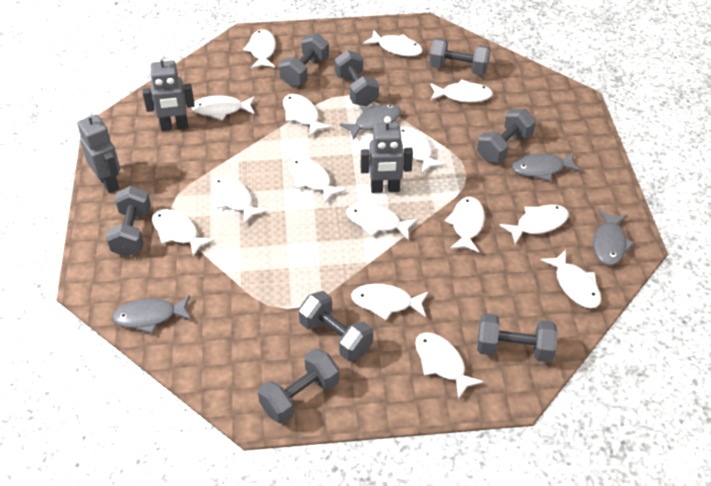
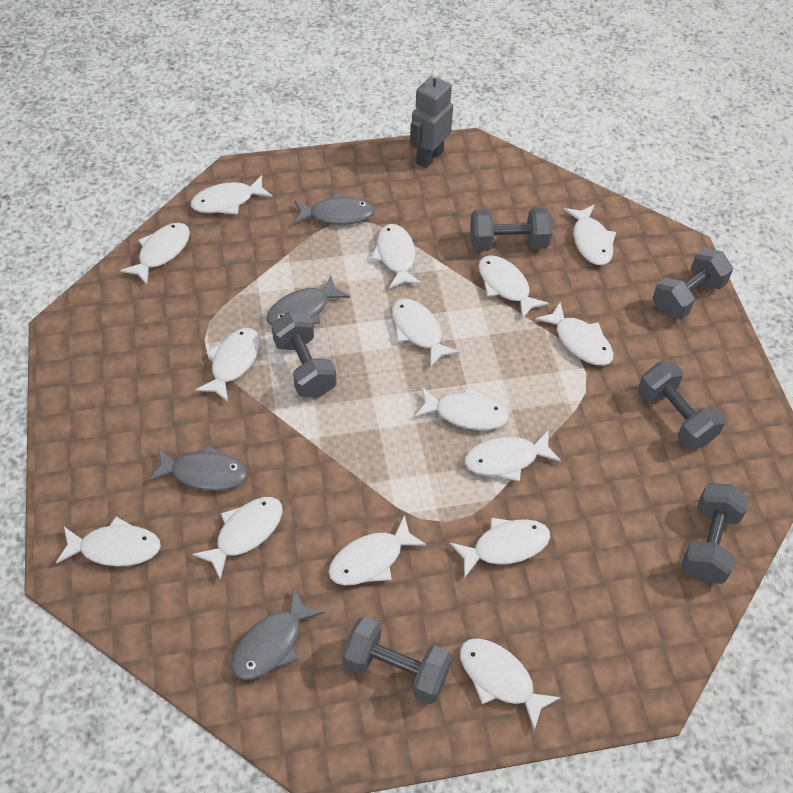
grey dumbbell: [106,186,151,257] [258,348,339,424] [279,33,329,87] [299,291,373,361] [334,50,379,107] [429,38,490,75] [477,109,536,163] [477,314,558,362] = 8 -> [271,312,337,398] [342,616,452,704] [470,208,552,251] [638,361,725,449] [653,248,733,320] [681,483,750,584] = 6
grey robot: [77,111,120,193] [142,54,195,131] [361,116,413,193] = 3 -> [410,70,453,168] = 1

